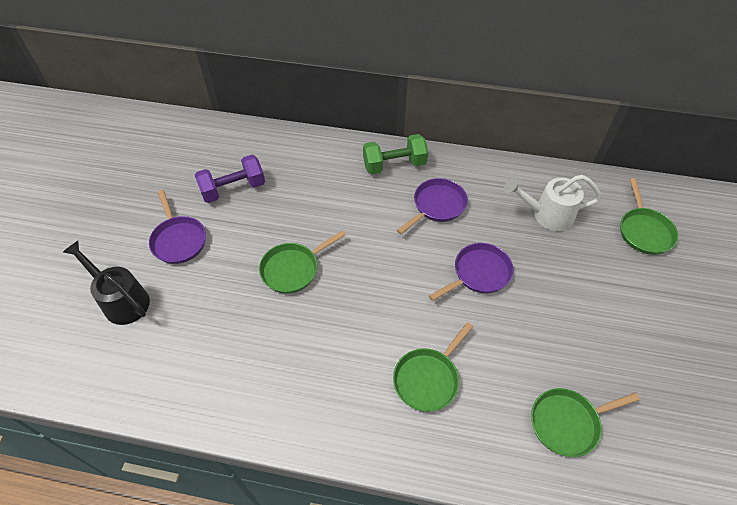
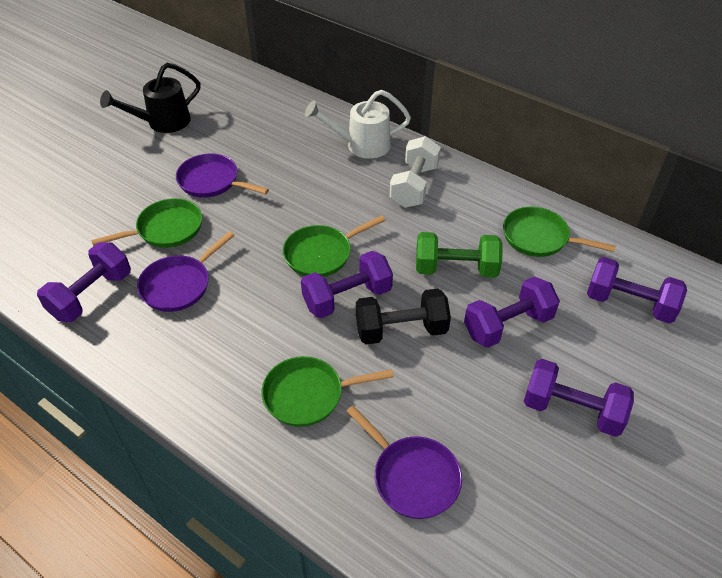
black dumbbell: none = 0 -> [356,288,451,345] = 1
purple dumbbell: [195,155,265,203] = 1 -> [37,242,131,322] [301,251,393,318] [464,276,560,348] [524,359,634,437] [587,257,687,323] = 5
white dumbbell: none = 0 -> [390,136,441,208] = 1

